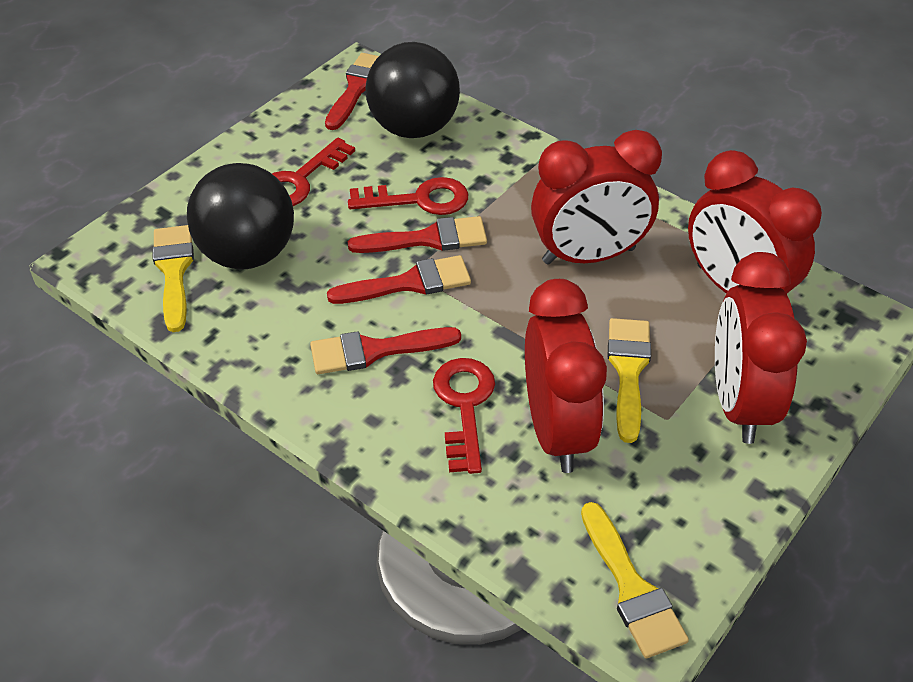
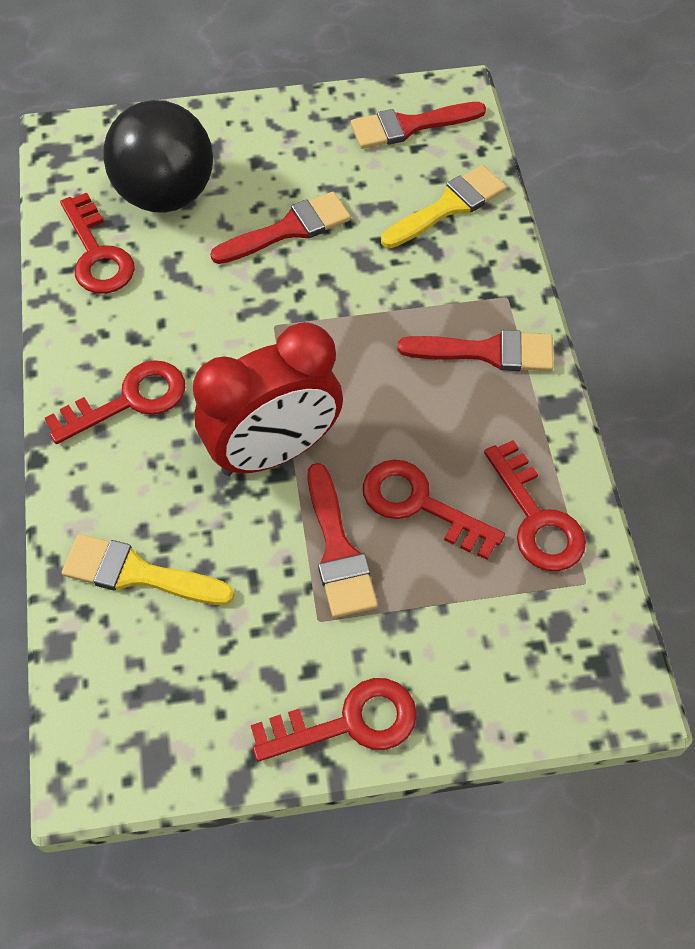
black ball: [187,163,294,269] [365,42,460,138] = 2 -> [103,100,213,213] = 1
red clock: [525,279,607,473] [531,130,662,264] [688,150,822,294] [715,252,807,444] = 4 -> [193,322,343,476] = 1
red key: [272,138,355,206] [348,177,468,215] [433,358,495,474] = 3 -> [45,360,185,444] [60,193,135,294] [251,678,417,762] [363,460,505,560] [484,440,586,571] = 5
yellow brush: [153,225,194,332] [581,502,689,658] [608,318,651,443] = 3 -> [62,534,235,605] [381,165,506,248] = 2

